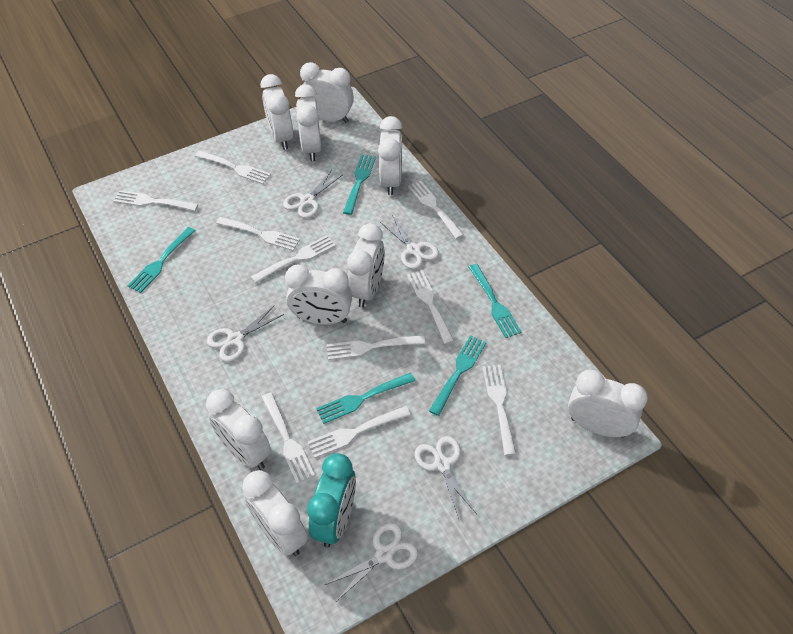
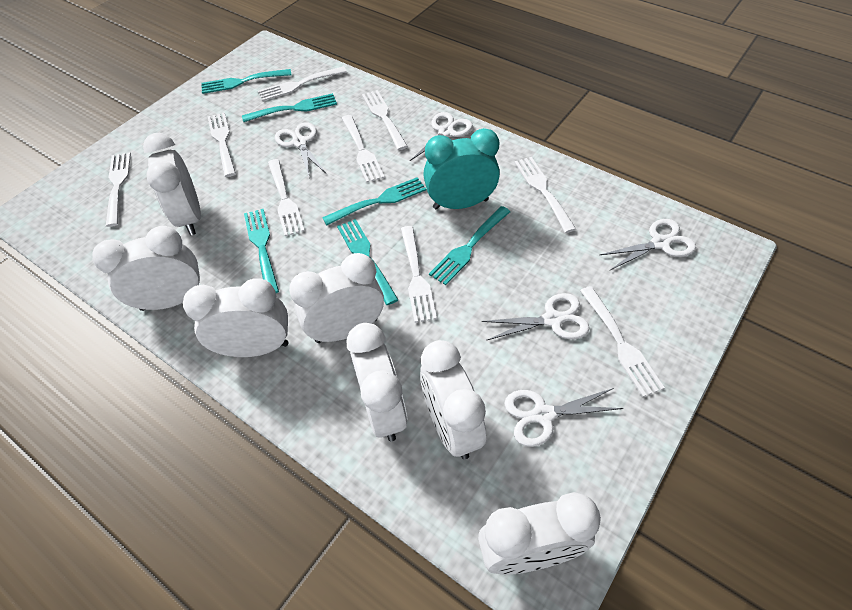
turquoise fork: [127,227,195,293] [316,373,415,424] [343,155,376,215] [429,335,486,416] [469,264,522,338] = 5 -> [201,69,292,94] [242,93,337,122] [244,209,279,293] [322,177,426,225] [337,219,398,305] [429,206,510,285] = 6
white clock: [206,389,271,470] [242,470,308,556] [261,74,293,150] [285,265,352,325] [295,84,321,161] [300,62,354,123] [347,223,385,307] [378,116,402,195] [568,370,648,438] = 9 -> [92,226,200,311] [143,133,201,236] [183,278,289,357] [289,253,384,343] [347,323,407,441] [420,340,486,459] [478,492,601,575] = 7
white fork: [114,190,198,211] [195,150,271,184] [216,217,300,251] [251,235,336,283] [262,392,315,484] [308,406,410,458] [327,335,425,360] [407,270,454,344] [408,180,464,239] [482,365,516,456] = 10 -> [106,152,131,227] [207,112,236,177] [258,66,347,101] [268,159,305,236] [342,115,385,183] [362,90,408,150] [401,226,437,323] [514,157,576,233] [580,286,665,397] = 9

